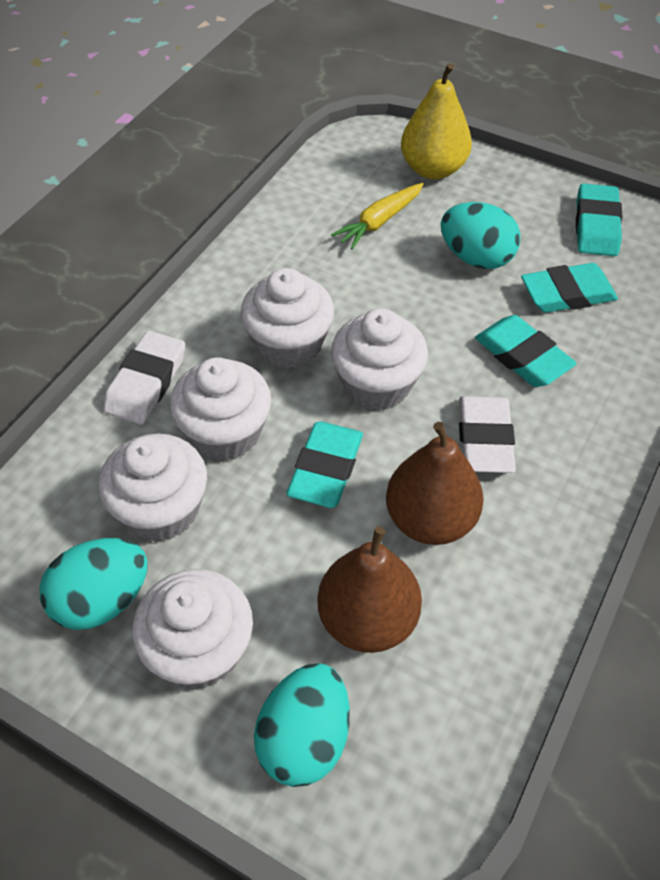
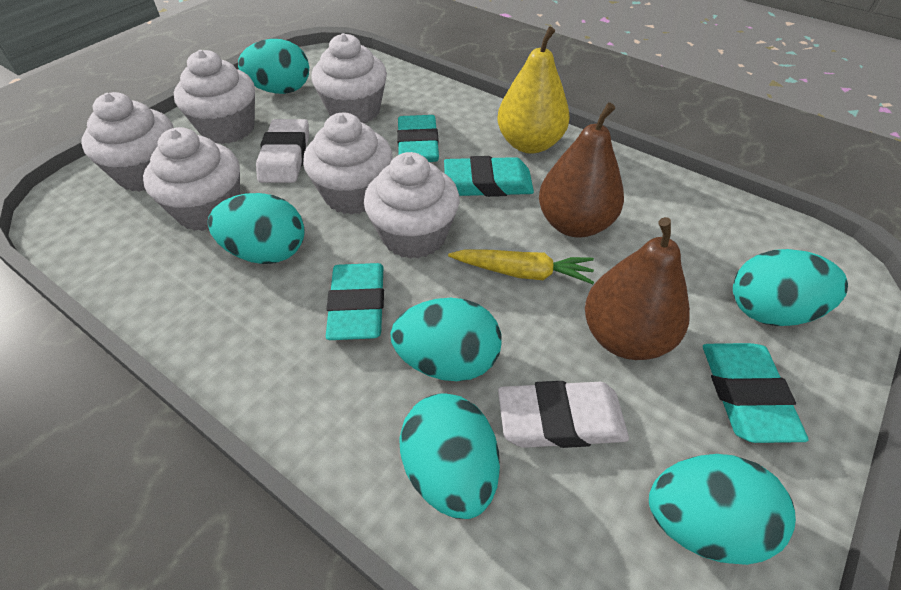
turquoise egg: [39,538,148,630] [254,663,350,787] [441,202,520,269] = 3 -> [208,193,305,264] [238,39,309,94] [391,298,502,381] [399,393,500,519] [649,454,796,565] [733,249,848,326] = 6
white cupcake: [99,434,207,541] [132,569,253,689] [170,357,271,461] [240,268,334,369] [331,308,428,410] = 5 -> [81,92,174,192] [143,127,240,231] [174,50,255,144] [303,112,393,215] [311,33,387,123] [364,152,460,259] = 6

